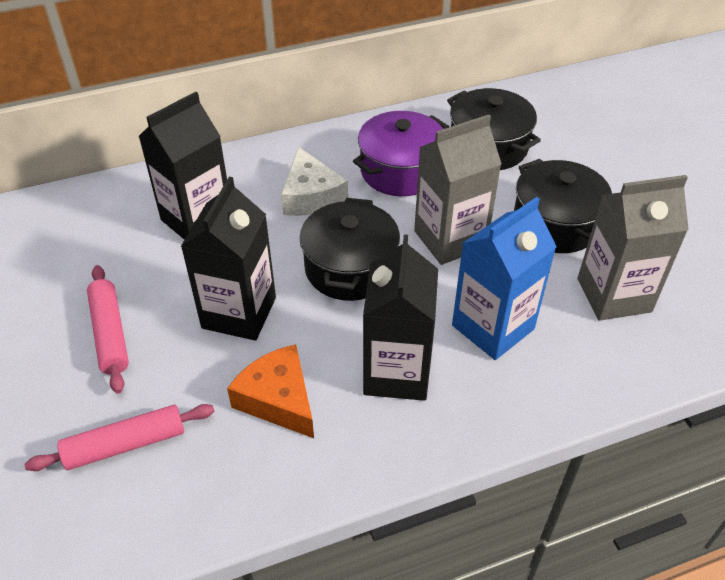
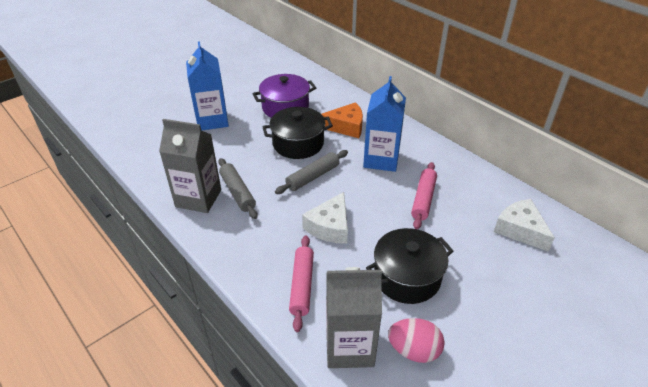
black carton: [138,92,227,240] [181,177,276,341] [363,234,438,401] = 3 -> none = 0
black pot: [299,198,400,301] [447,88,541,170] [514,159,612,253] = 3 -> [262,107,333,159] [366,228,453,304] = 2
blue carton: [452,197,557,360] = 1 -> [186,41,229,131] [363,76,406,172] = 2
grey rolling pin: none = 0 -> [218,158,258,219] [275,150,348,194] = 2
pink egg: none = 0 -> [388,318,445,363] = 1
white cheese: [281,147,348,216] = 1 -> [302,192,348,244] [494,199,555,252] = 2

